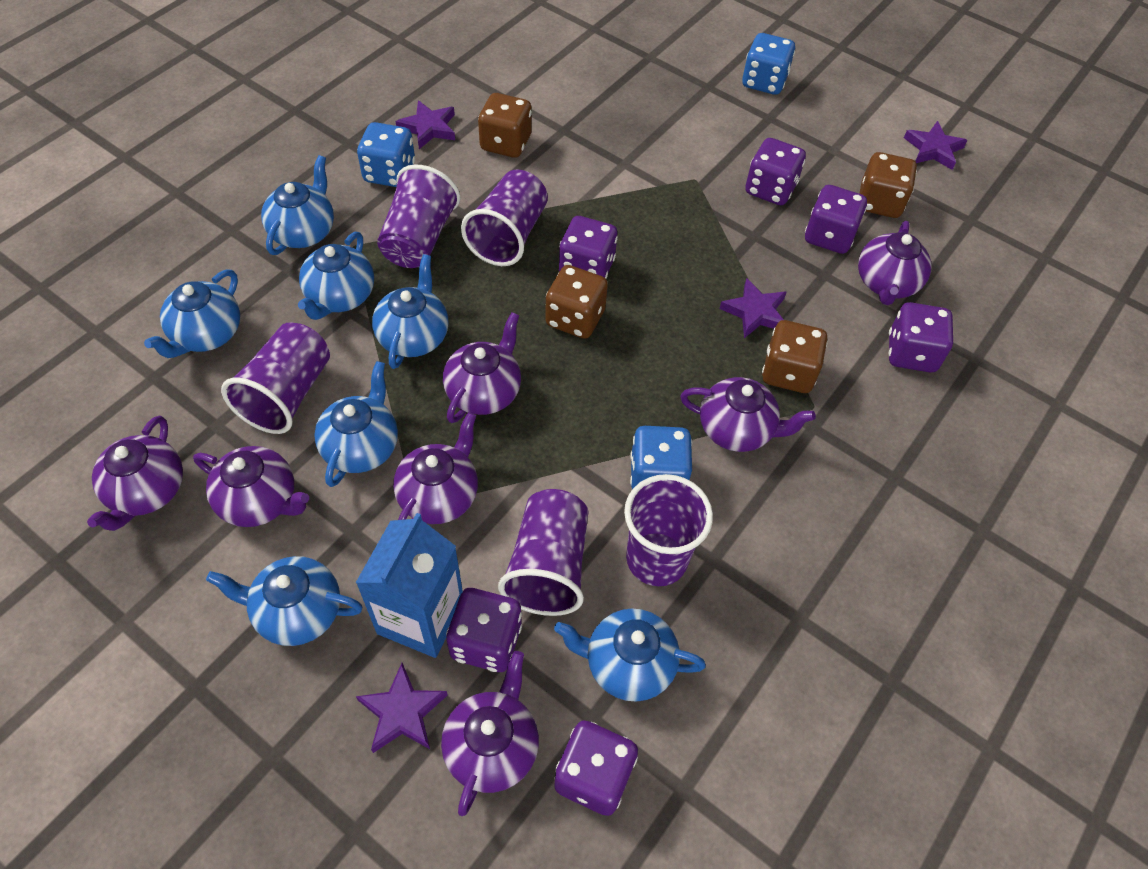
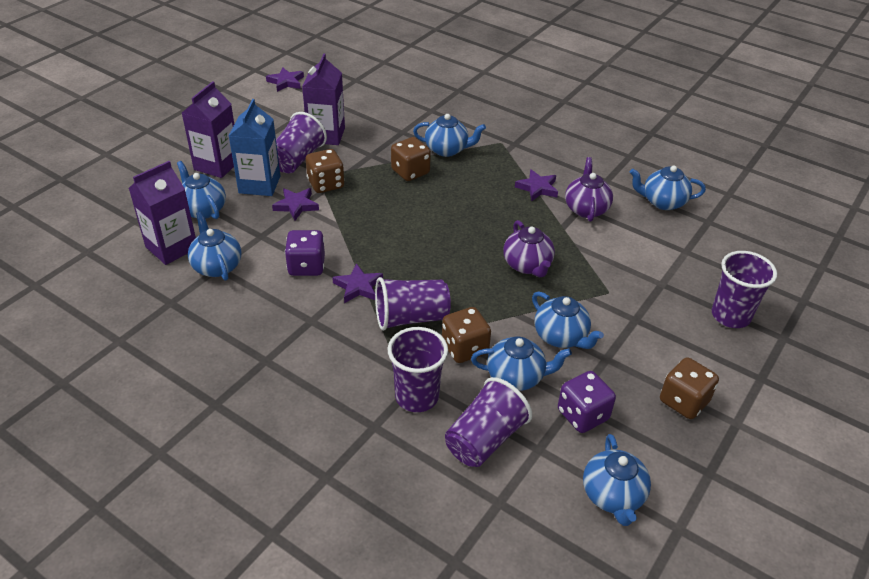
blue dice: [357,122,415,187] [630,426,692,489] [742,33,795,95] = 3 -> none = 0
purple carton: none = 0 -> [129,161,196,265] [182,81,234,178] [302,53,345,145] = 3
purple dice: [446,588,522,672] [554,721,638,816] [559,216,618,278] [745,138,806,205] [805,185,867,254] [888,302,953,372] = 6 -> [285,230,325,276] [558,371,616,433] = 2
purple teapot: [87,416,183,531] [193,446,309,527] [393,412,478,524] [441,651,539,816] [443,312,521,423] [680,377,816,452] [858,221,932,305] = 7 -> [503,220,555,278] [565,157,613,222] = 2

